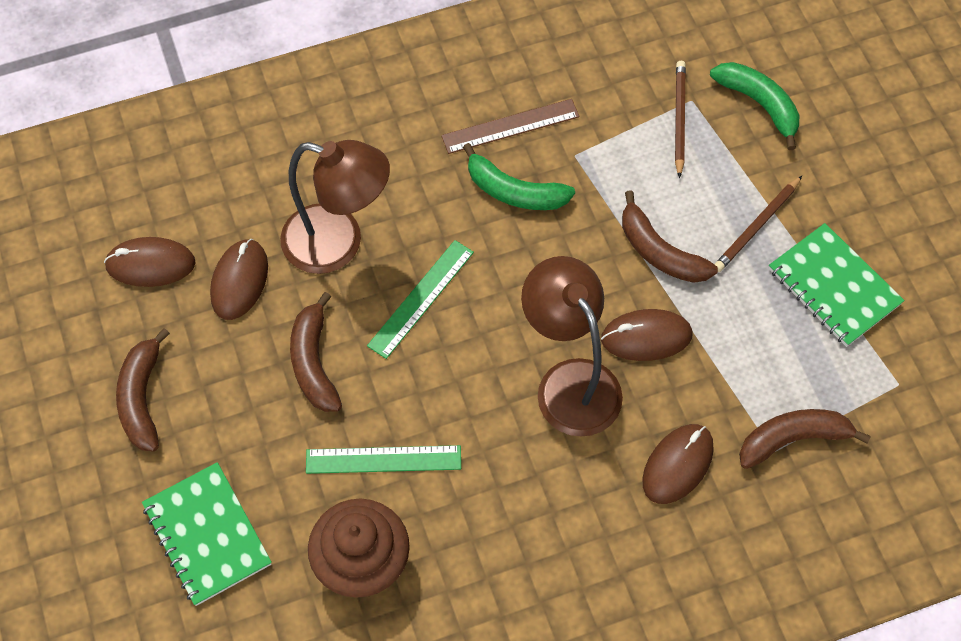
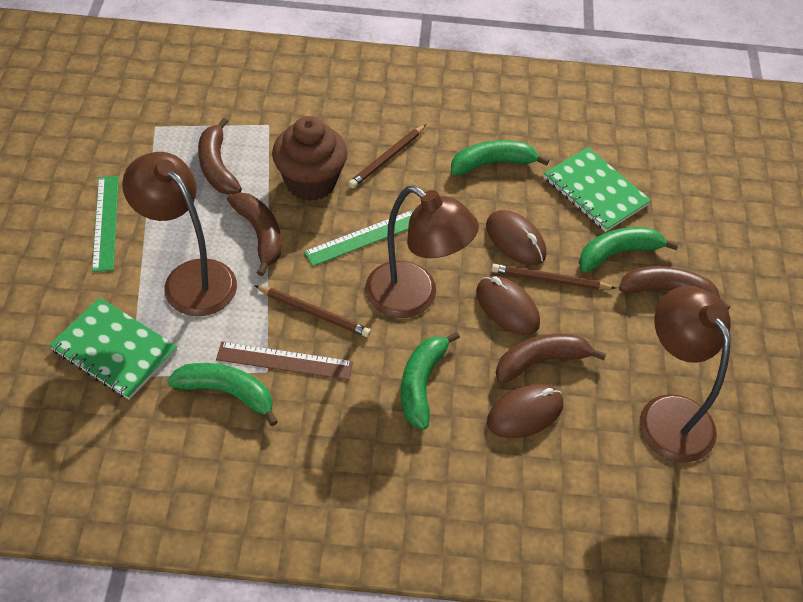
brown lamp: [280,140,390,274] [521,256,623,437] = 2 -> [122,152,237,316] [365,186,479,318] [640,286,731,463] = 3
brown mouse: [104,237,196,287] [210,239,268,320] [601,309,693,361] [642,424,714,504] = 4 -> [476,276,540,335] [486,210,546,265] [487,384,563,438] = 3
brown pencil: [675,61,686,178] [714,176,802,272] = 2 -> [254,285,371,337] [348,124,426,188] [491,264,615,290] = 3
green banana: [463,143,575,210] [710,62,799,150] = 2 -> [167,363,278,426] [401,332,460,430] [451,140,549,175] [579,227,679,272] = 4

